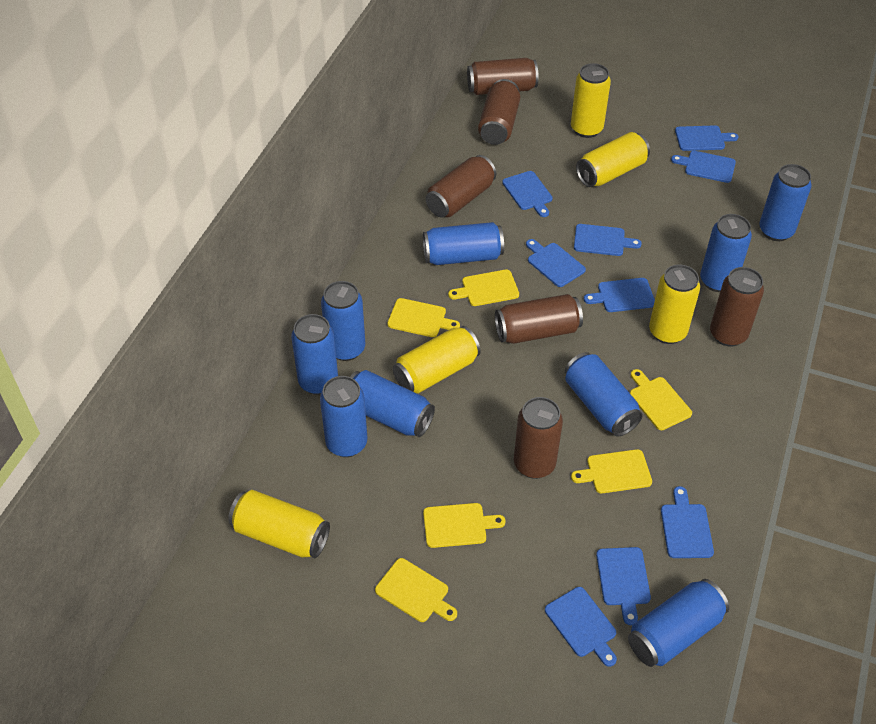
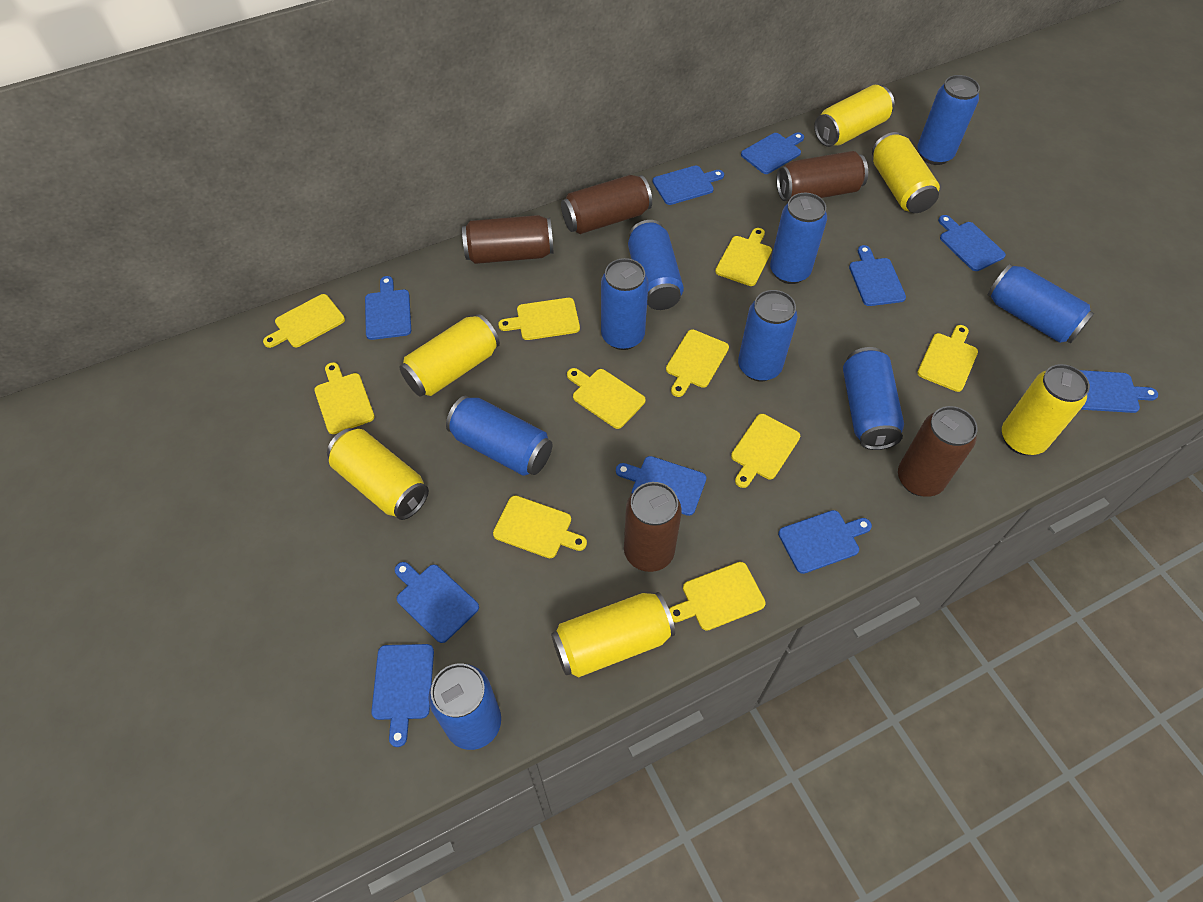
blue cutting board: [502,171,553,217] [526,239,586,287] [545,587,617,667] [574,224,642,256] [584,278,655,312] [596,547,651,625] [661,486,714,558] [671,151,736,183] [675,125,738,151] = 9 -> [365,276,411,340] [371,644,434,747] [394,562,479,643] [616,456,707,516] [653,166,724,205] [741,132,804,174] [778,510,872,574] [849,245,906,306] [938,215,1006,271] [1080,370,1158,413] = 10
brown can: [426,155,496,218] [467,58,539,95] [478,79,520,145] [495,294,583,344] [514,397,563,479] [710,267,764,347] = 6 -> [462,215,554,264] [561,175,652,234] [624,482,682,572] [776,151,868,201] [898,406,978,497] = 5
yellow can: [228,490,330,558] [393,326,481,394] [571,63,611,138] [576,132,650,187] [649,265,700,344] = 5 -> [327,428,429,520] [399,314,500,397] [551,592,675,678] [814,85,894,147] [872,132,940,213] [1002,364,1090,455] = 6
yellow cutting board: [375,558,457,622] [387,298,460,337] [423,503,506,548] [448,270,519,306] [571,449,652,493] [630,369,692,430] = 6 -> [263,294,345,348] [314,362,375,434] [493,496,587,558] [498,298,580,340] [567,368,646,429] [666,329,729,397] [669,562,766,631] [715,228,772,286] [731,414,800,488] [917,325,978,392] = 10

